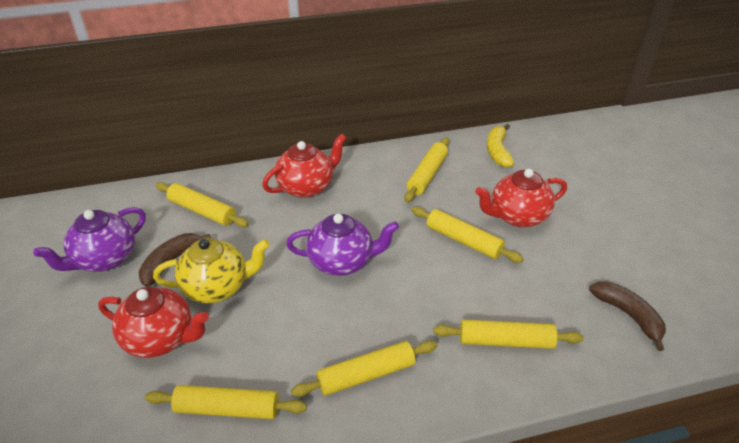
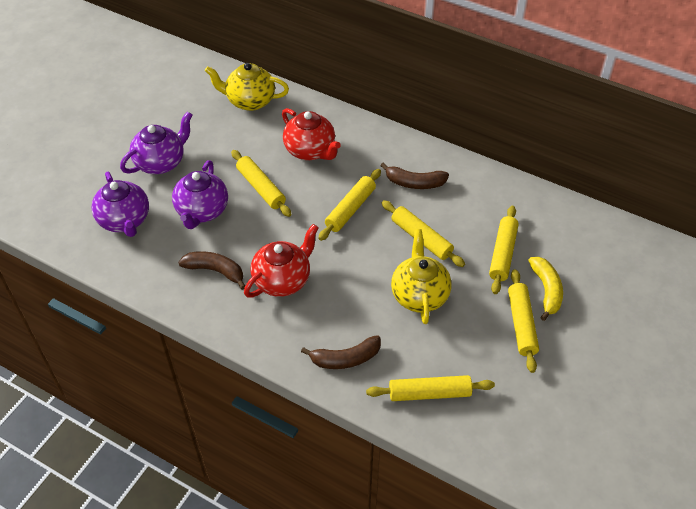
brown banana: [139,233,211,287] [589,281,666,351] = 2 -> [178,251,245,290] [301,335,381,369] [380,163,449,189] = 3
purple teapot: [33,207,146,272] [286,213,399,276] = 2 -> [91,172,149,237] [120,111,192,174] [172,160,228,229] = 3
red teapot: [98,287,209,358] [262,134,346,198] [475,169,567,227] = 3 -> [244,224,319,297] [282,108,341,160] = 2
yellow teapot: [153,238,270,303] = 1 -> [205,63,289,111] [391,229,451,324] = 2

